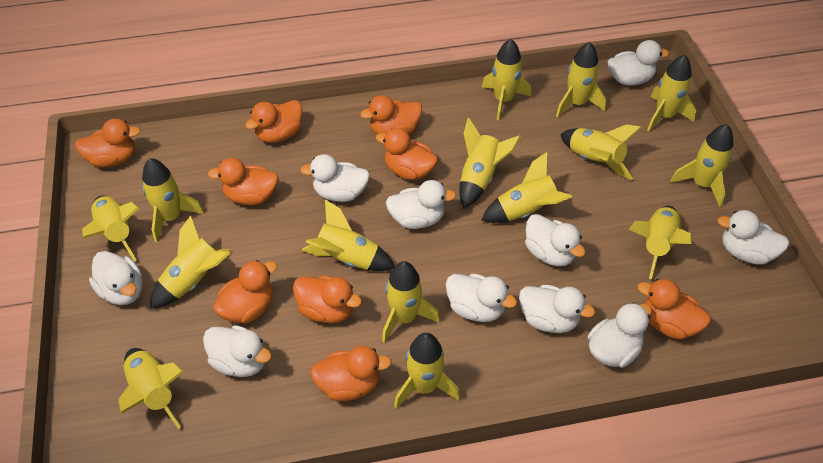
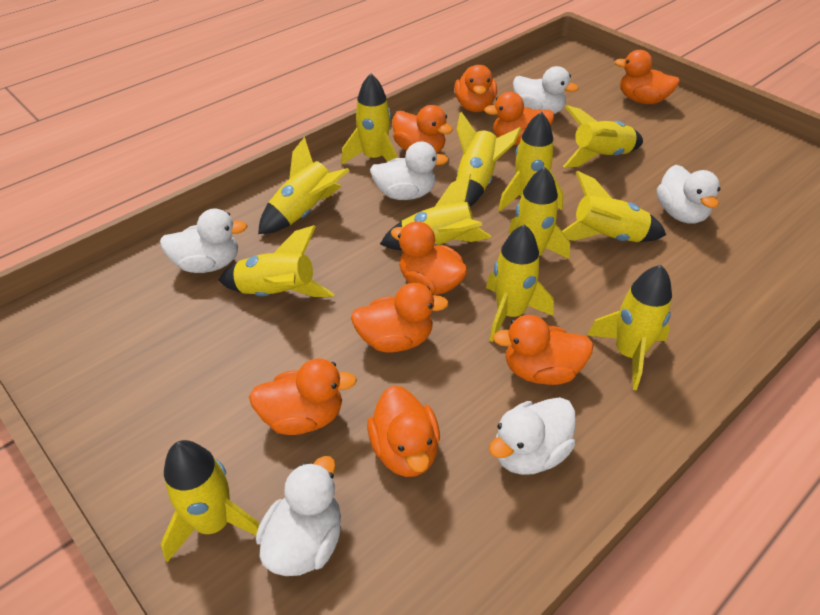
white duck: [89,251,143,305] [203,325,272,377] [300,154,370,202] [386,180,456,229] [446,274,517,322] [519,285,595,333] [525,214,585,266] [588,302,652,368] [608,40,669,86] [717,210,789,264] = 10 -> [160,209,247,273] [256,456,341,576] [370,141,449,200] [489,397,576,475] [513,66,578,114] [657,165,720,224] = 6
yellow rocket: [82,196,140,262] [118,348,184,429] [142,158,204,242] [150,215,230,309] [302,199,395,271] [382,261,440,343] [394,333,460,409] [459,118,521,209] [481,152,572,223] [482,39,531,120] [556,42,606,117] [560,124,642,180] [628,206,692,280] [647,55,696,132] [670,124,734,207] = 15 -> [160,440,260,562] [219,225,334,297] [258,137,350,234] [341,73,398,164] [380,174,491,250] [456,112,521,207] [486,224,554,342] [498,112,563,211] [508,167,570,259] [562,171,666,242] [563,105,643,168] [587,265,672,390] = 12

